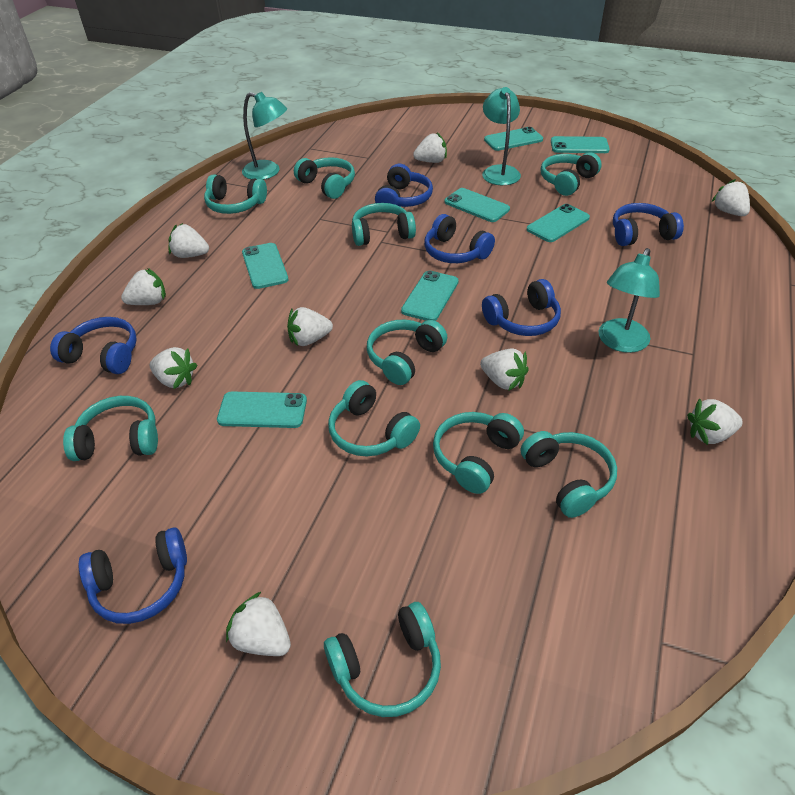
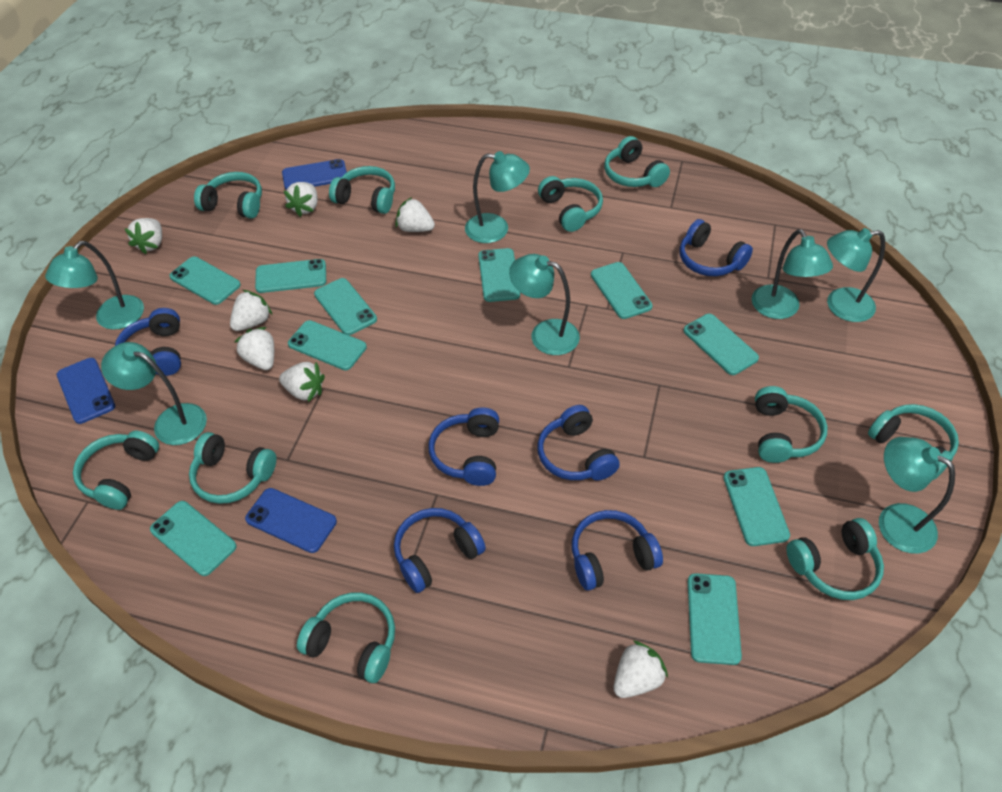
blue phone: none = 0 -> [57,358,115,424] [245,488,337,553] [282,159,347,190] = 3
turquoise lamp: [242,92,287,180] [482,87,521,185] [598,248,660,353] = 3 -> [45,241,144,330] [101,342,207,445] [465,151,530,243] [509,254,580,355] [752,229,833,319] [827,228,885,322] [879,437,955,554] = 7
turquoise phone: [217,391,307,428] [242,243,288,289] [401,270,459,321] [444,188,510,222] [484,127,543,151] [527,204,590,242] [551,136,610,153] = 7 -> [150,501,237,576] [169,257,241,305] [255,259,326,293] [288,320,367,370] [314,278,377,335] [478,248,520,302] [591,262,652,319] [683,314,759,375] [688,573,742,665] [723,467,790,546] = 10
white strawberry: [121,268,166,305] [150,347,197,389] [169,223,209,258] [226,592,291,656] [287,307,333,346] [413,133,447,163] [480,348,529,391] [687,398,743,445] [712,179,750,216] = 9 -> [124,218,162,254] [230,290,272,331] [235,327,274,370] [279,362,325,402] [284,182,318,217] [395,197,435,232] [614,640,668,698] = 7

